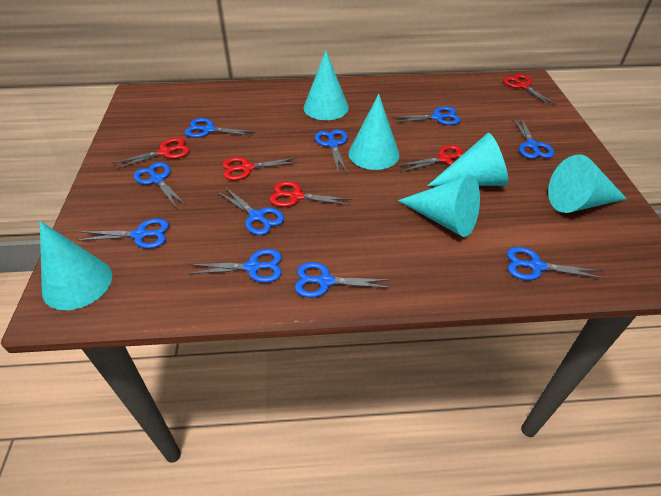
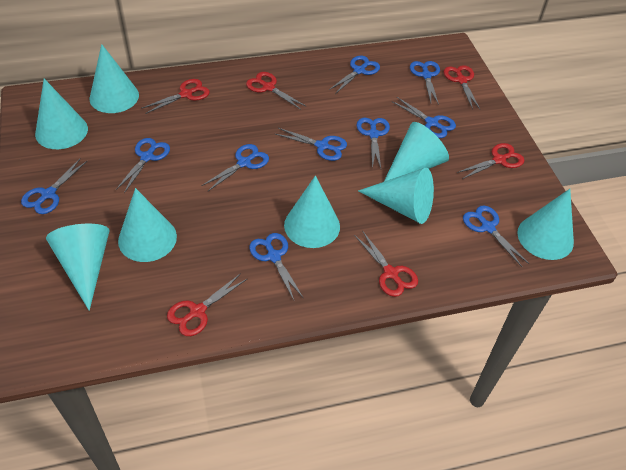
red scissors: [112,138,190,169] [222,157,299,180] [270,181,352,207] [397,145,463,172] [503,74,556,106] = 5 -> [141,79,210,114] [167,273,247,336] [246,72,306,110] [354,232,418,297] [444,65,480,109] [457,143,524,179] = 6
turquoise cone: [40,221,112,310] [304,50,349,120] [349,94,399,170] [398,175,480,237] [427,133,508,186] [548,155,627,213] = 6 -> [35,79,88,149] [46,224,110,311] [89,44,139,113] [118,188,177,262] [284,175,340,248] [358,168,434,224] [384,122,449,182] [517,189,574,260] = 8

